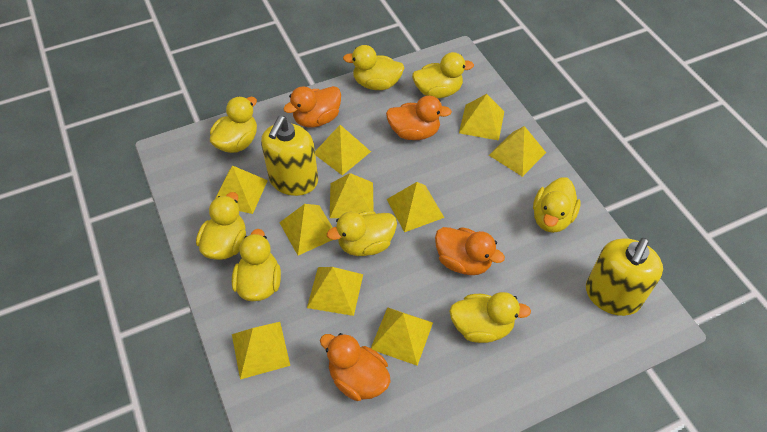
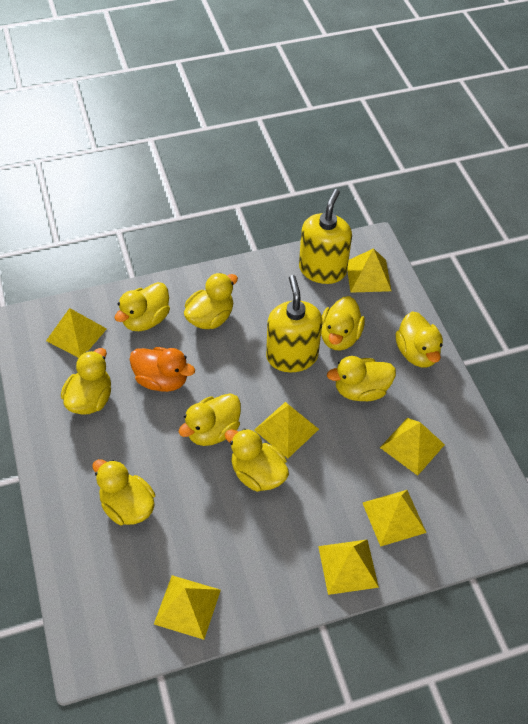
orange duck: [283,86,341,127] [320,333,391,401] [386,96,452,140] [435,227,505,275] = 4 -> [129,347,195,392] = 1
yellow duck: [196,192,246,260] [210,96,257,153] [232,229,281,301] [327,211,397,256] [343,45,404,90] [412,52,474,98] [449,292,531,343] [533,177,581,233] = 8 -> [61,348,111,415] [92,459,155,525] [115,282,170,331] [179,393,241,446] [184,273,238,329] [225,428,289,492] [321,296,365,351] [327,356,396,401] [396,311,443,367] = 9
yellow pyramid: [215,165,268,214] [232,322,290,379] [279,204,333,256] [307,267,363,316] [315,125,371,175] [330,173,374,218] [371,307,433,366] [387,182,444,232] [459,94,504,141] [489,126,546,177] = 10 -> [46,308,107,358] [154,575,221,640] [254,402,319,458] [318,540,379,595] [347,248,391,293] [363,490,427,547] [380,418,445,476] = 7

